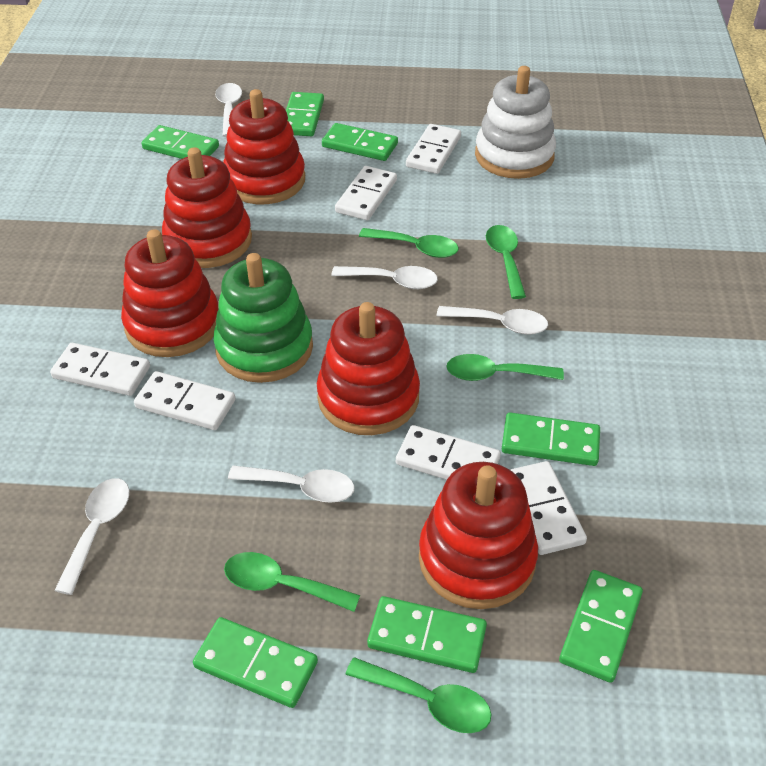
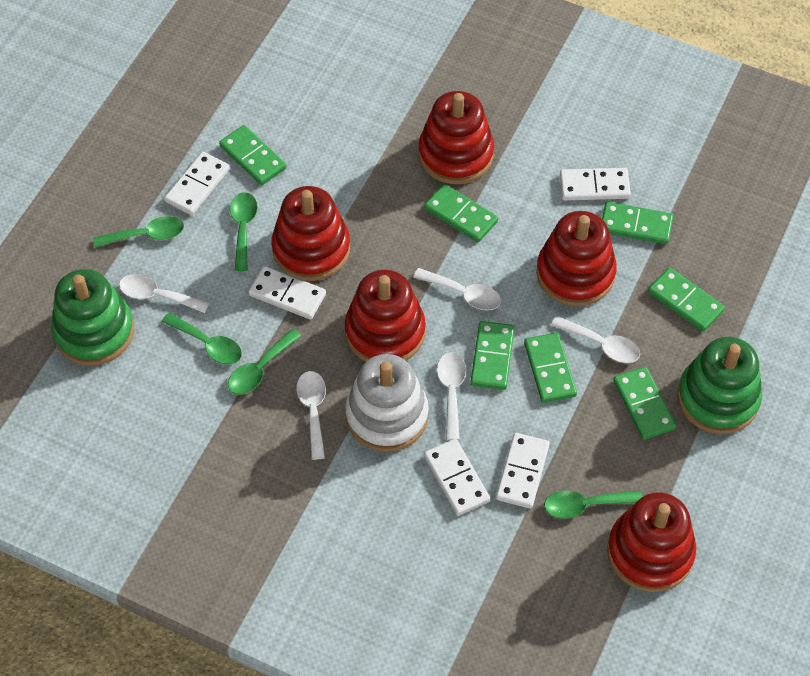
green stacking toy: [213,253,313,383] = 1 -> [51,269,134,366] [677,337,762,434] = 2
white domino: [50,343,150,396] [134,371,235,430] [335,166,397,220] [396,425,501,480] [406,124,461,174] [510,461,587,555] = 6 -> [164,152,230,215] [248,266,326,320] [424,439,490,516] [496,433,550,509] [560,168,631,200] = 5

